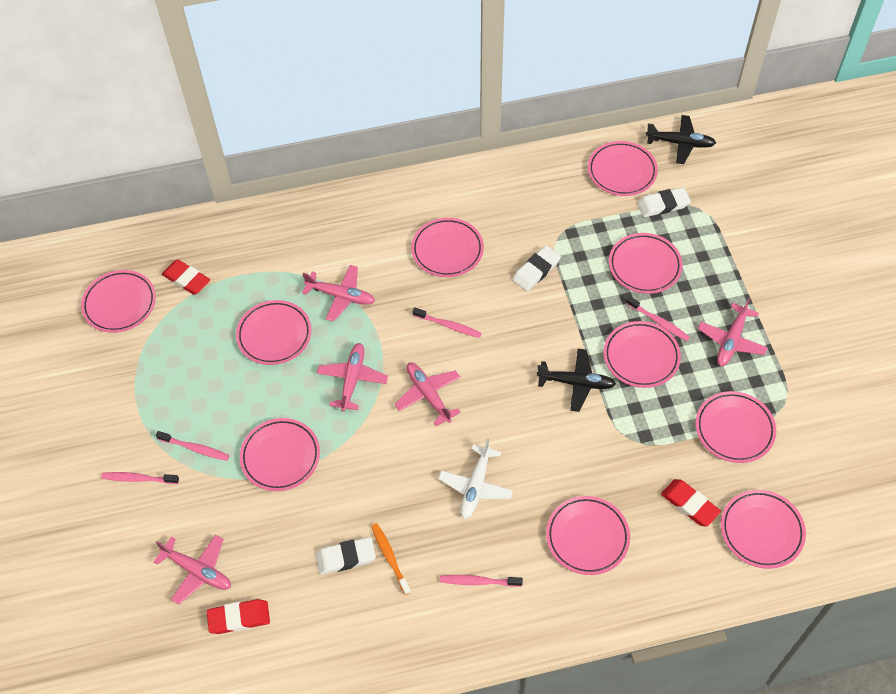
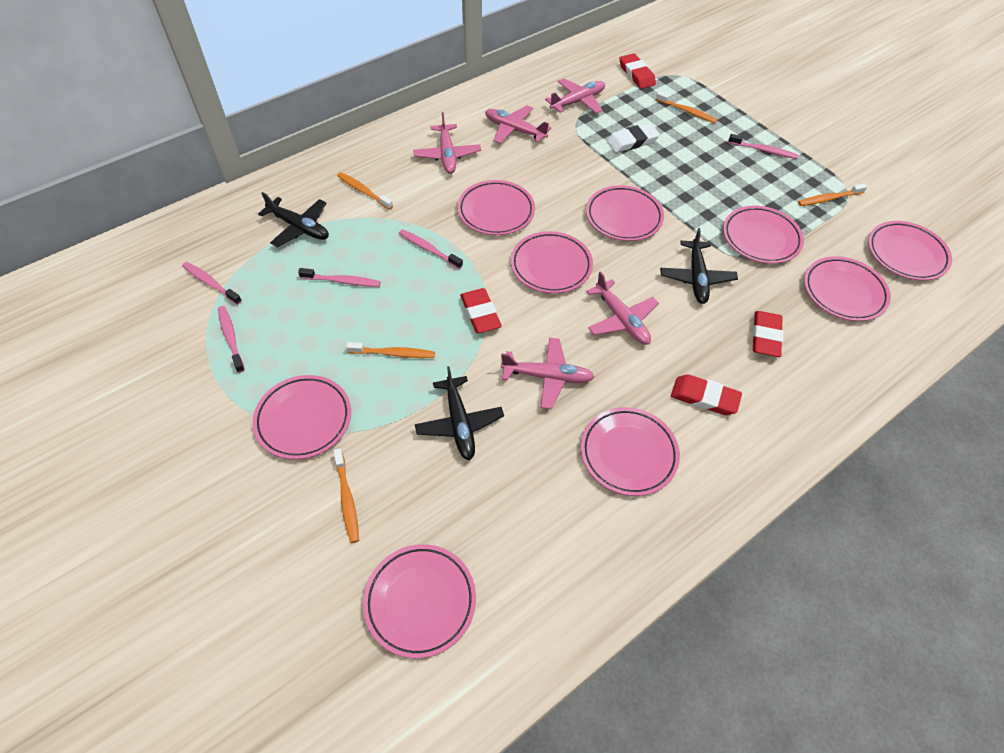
black plane: [537,349,616,412] [646,115,716,164] = 2 -> [258,192,329,247] [415,366,504,460] [660,228,738,304] = 3
orange toothbrush: [371,523,411,595] = 1 -> [333,448,359,543] [337,172,393,210] [346,342,435,358] [656,91,718,123] [798,184,867,206] = 5
pink plate: [81,270,156,333] [236,300,312,365] [240,418,320,491] [411,218,484,277] [546,496,630,575] [588,141,658,196] [603,321,681,388] [609,233,683,294] [696,391,776,463] [721,490,806,569] = 10 -> [253,375,351,459] [363,544,476,658] [457,180,535,235] [511,231,593,293] [581,407,680,496] [586,185,664,241] [723,206,804,264] [804,256,891,321] [868,221,952,281] = 9
red eraser: [162,259,210,295] [207,599,270,634] [661,479,721,527] = 3 -> [460,288,502,333] [619,53,656,89] [671,374,742,415] [752,311,783,357] = 4
white eraser: [316,537,376,575] [513,246,561,291] [637,187,691,217] = 3 -> [607,123,660,153] = 1
white plane: [438,438,513,519] = 1 -> none = 0

